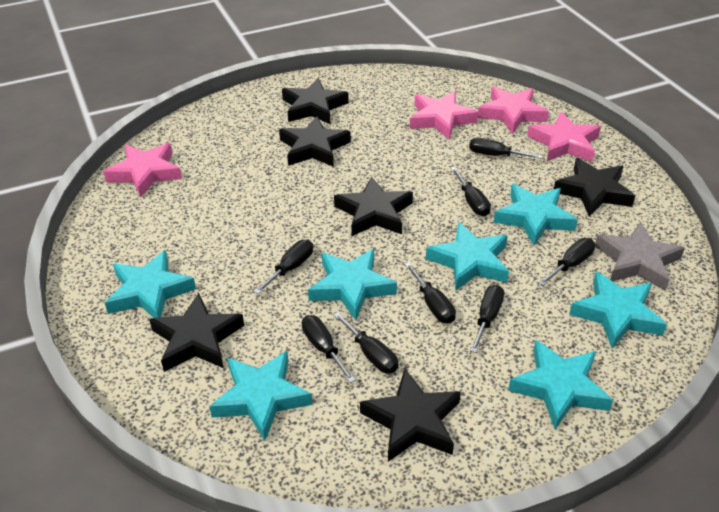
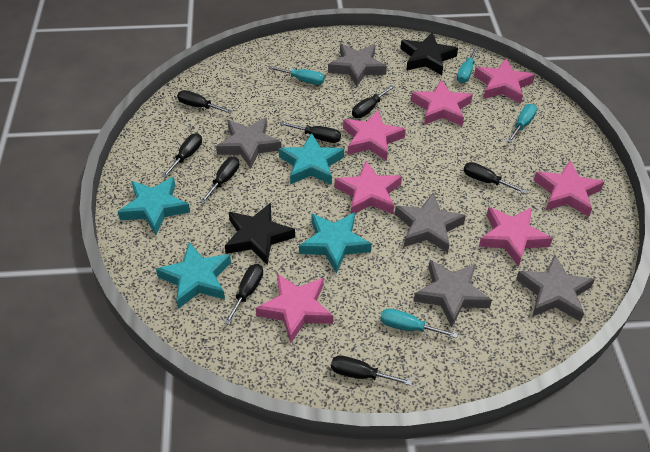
black star: [149,293,244,372] [279,116,351,167] [282,78,349,125] [334,176,413,236] [360,369,461,462] [554,158,635,217] = 6 -> [225,203,295,265] [401,33,458,75] = 2
grey star: [595,222,685,291] = 1 -> [216,117,282,169] [328,44,387,87] [395,193,466,253] [413,260,492,328] [516,255,595,322] = 5
pink star: [103,143,182,198] [409,91,479,140] [478,86,549,134] [527,112,601,162] = 4 -> [256,274,333,343] [335,161,402,214] [343,110,406,161] [411,80,473,126] [474,59,535,104] [479,207,553,267] [534,161,604,217] = 7
turquoise screwdriver: none = 0 -> [268,66,325,85] [380,308,458,338] [457,47,478,83] [507,104,537,143] = 4
turquoise star: [105,250,196,318] [209,351,313,441] [308,249,397,320] [426,222,509,290] [494,184,578,246] [508,340,613,429] [569,271,667,349] = 7 -> [118,177,190,235] [156,242,231,309] [279,133,344,185] [299,212,372,274] = 4

